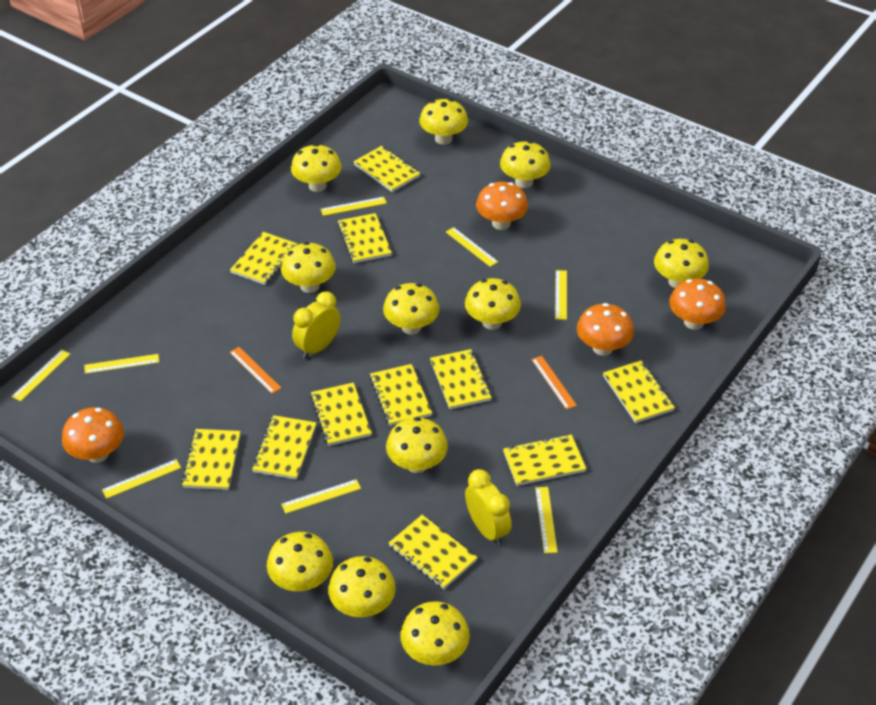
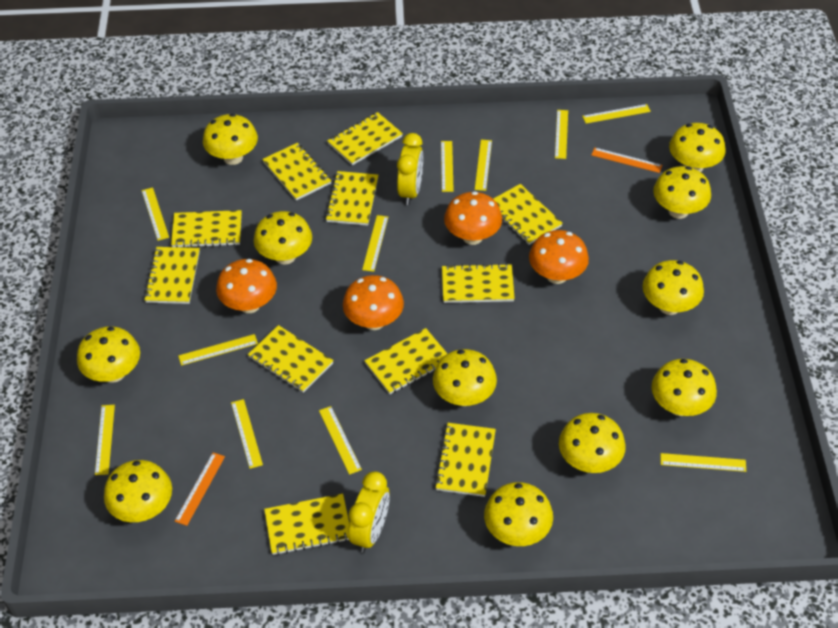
yellow ruler: [12,350,71,401] [84,354,159,374] [102,459,181,499] [281,479,361,514] [321,197,387,216] [446,227,498,267] [535,487,558,553] [555,270,567,320] = 8 -> [95,405,115,475] [142,187,169,241] [178,334,258,366] [231,399,263,469] [319,406,362,475] [362,215,388,272] [441,141,454,192] [475,140,492,191] [555,110,568,159] [582,104,651,124] [661,453,746,472] = 11

